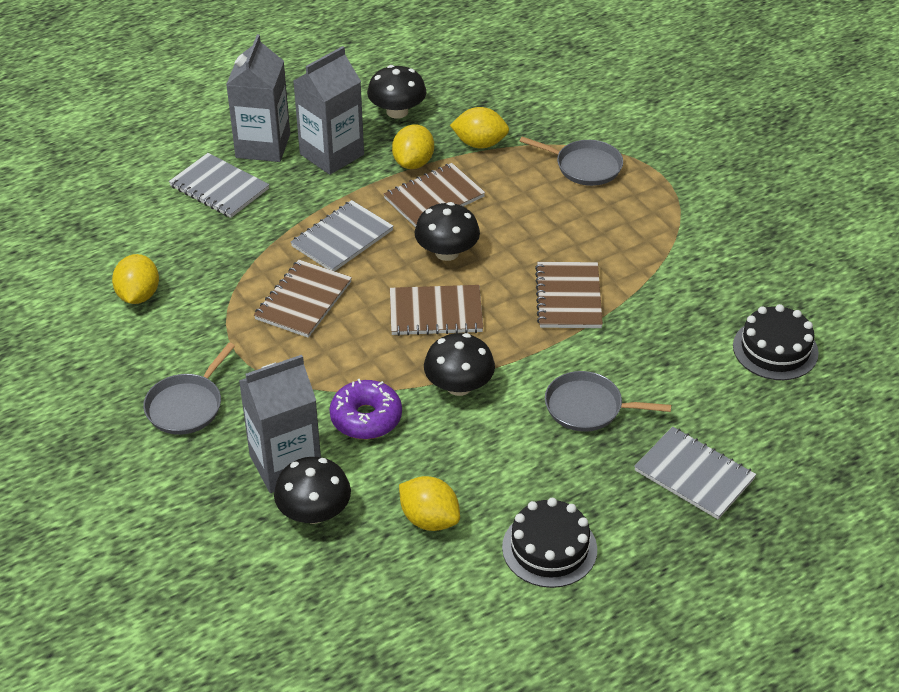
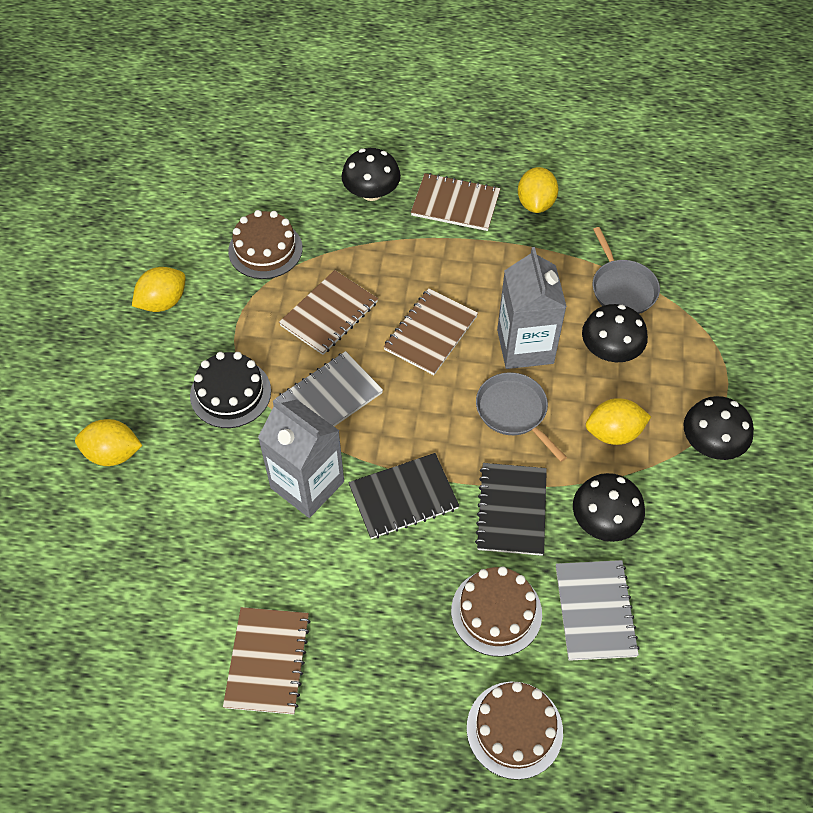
black cake: [502,498,597,588] [733,304,819,380] = 2 -> [190,352,271,428] = 1
black notebook: none = 0 -> [348,453,459,539] [475,463,547,556] = 2
brown cake: none = 0 -> [228,210,303,279] [451,566,542,657] [467,681,563,780] = 3
grey carton: [226,34,290,162] [239,355,321,493] [293,46,364,175] = 3 -> [258,399,344,518] [497,247,567,369] = 2
grey notebook: [169,153,269,218] [291,200,394,271] [634,427,756,519] = 3 -> [275,351,383,426] [556,560,640,661] = 2
grey pan: [143,342,235,435] [520,137,623,186] [545,371,671,432] = 3 -> [476,372,567,462] [593,227,660,314] = 2
purple donut: [329,379,402,439] = 1 -> none = 0

